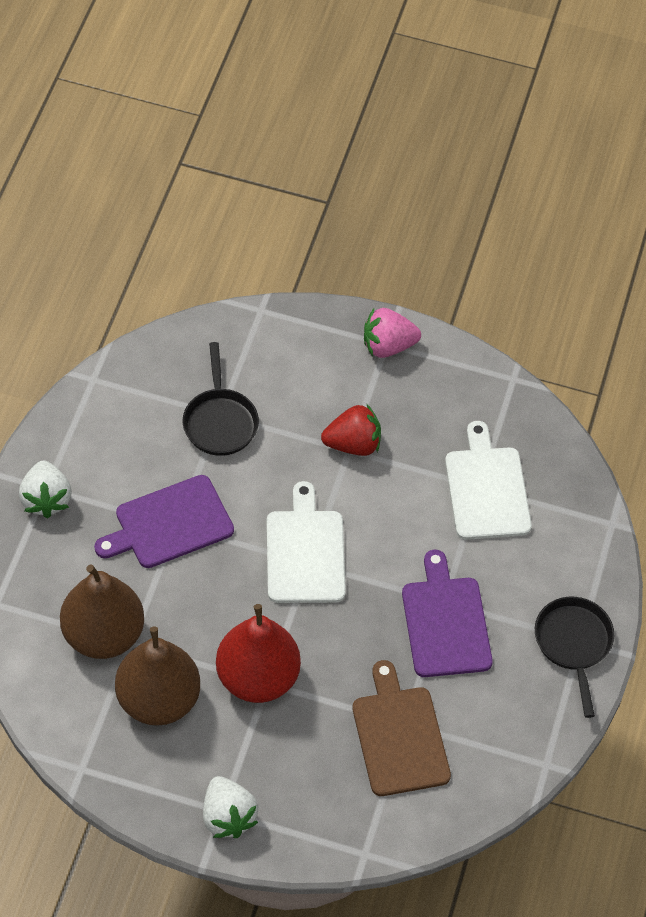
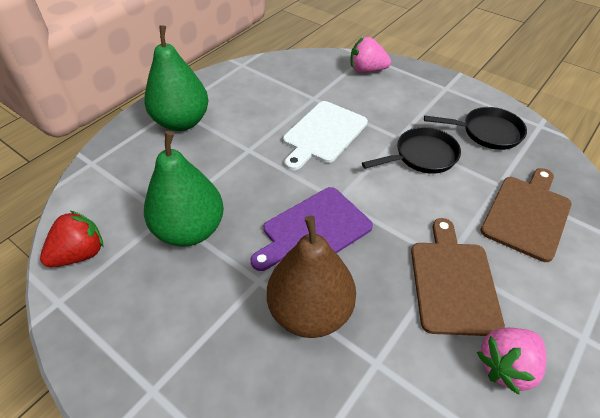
brown cutting board: [352,660,451,796] = 1 -> [411,218,505,336] [481,168,572,262] = 2
brown pear: [60,564,144,659] [115,627,200,726] = 2 -> [267,216,356,338] = 1
green pear: none = 0 -> [144,25,209,131] [144,131,224,247] = 2
pink strawberry: [364,308,421,358] = 1 -> [351,37,391,73] [477,328,546,395] = 2
purple cutting board: [94,475,234,568] [402,550,493,677] = 2 -> [251,187,373,271] = 1
red pear: [216,604,301,703] = 1 -> none = 0
white cutting board: [267,481,346,603] [445,421,532,540] = 2 -> [283,101,368,170] = 1
white strawberry: [19,461,72,518] [203,776,258,838] = 2 -> none = 0

